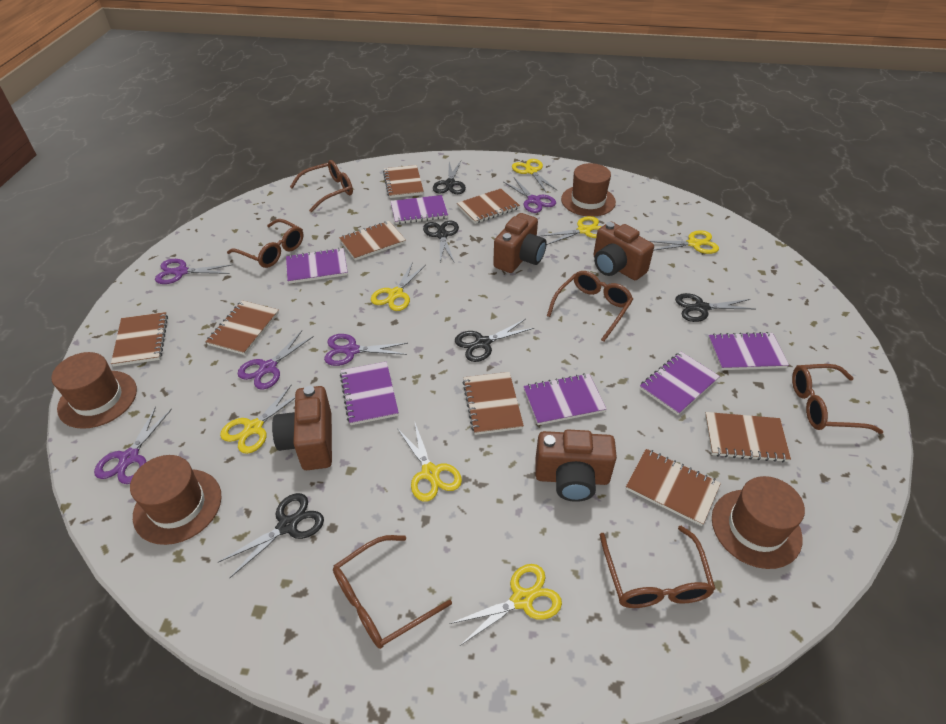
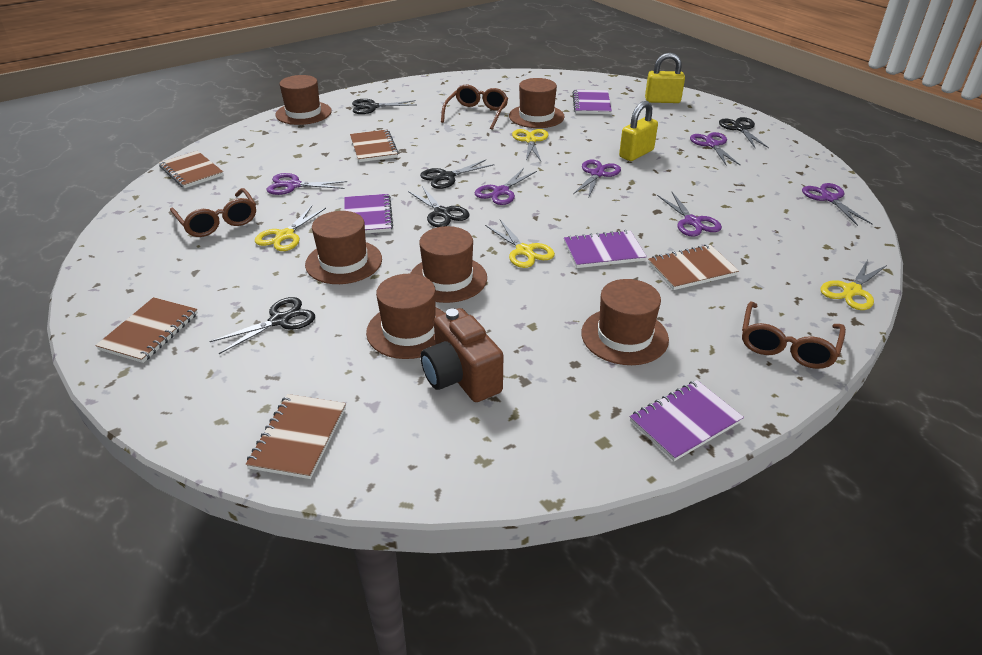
brown camera: [272,386,332,470] [493,213,547,273] [535,430,617,502] [594,222,654,280] = 4 -> [421,308,503,402] = 1
brown glasses: [227,219,304,268] [290,160,353,213] [333,535,452,649] [547,271,633,342] [600,526,715,608] [792,364,883,434] = 6 -> [170,188,256,237] [441,85,508,130] [742,301,846,369] = 3
brown hat: [51,352,137,429] [130,455,222,545] [561,163,616,217] [712,476,805,569] = 4 -> [276,75,332,125] [305,211,382,284] [366,274,444,359] [410,226,487,303] [509,78,565,128] [581,279,669,365] = 6
brown notebook: [111,312,168,366] [206,300,279,355] [339,221,406,261] [383,165,424,198] [457,189,520,224] [463,372,524,435] [626,449,721,526] [705,412,791,462] = 8 -> [95,297,198,363] [159,151,223,188] [246,394,346,479] [350,129,399,162] [648,244,739,290] = 5
purple notebook: [286,248,348,284] [340,362,399,425] [391,195,448,224] [523,373,606,425] [640,352,720,415] [708,332,789,370] = 6 -> [344,194,393,234] [564,230,647,268] [573,90,612,114] [630,380,744,461] = 4
purple scissors: [94,406,172,484] [155,259,232,284] [238,331,314,390] [324,334,408,366] [504,178,556,213] = 5 -> [266,173,348,195] [475,168,537,205] [573,160,621,197] [657,192,722,237] [690,132,741,166] [802,183,872,226] = 6
yellow padlock: none = 0 -> [619,101,658,161] [645,53,685,103] = 2
yellow scissors: [220,384,295,454] [371,262,426,311] [397,421,462,501] [449,564,562,646] [512,159,557,192] [541,216,602,245] [650,230,719,254] = 7 -> [255,206,326,251] [485,220,555,268] [512,129,549,161] [821,260,887,310] = 4

